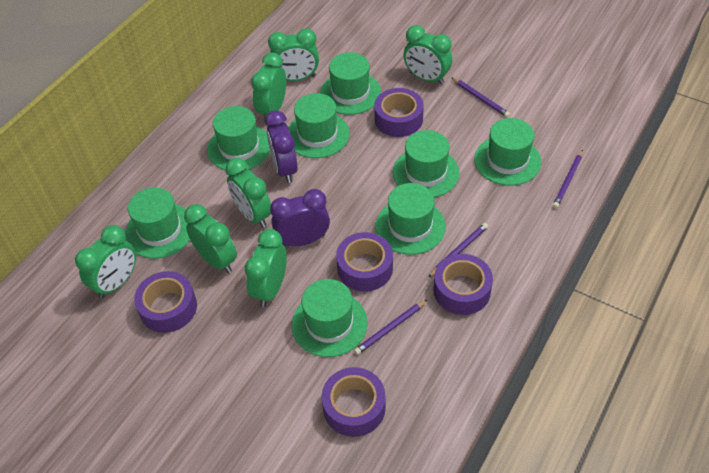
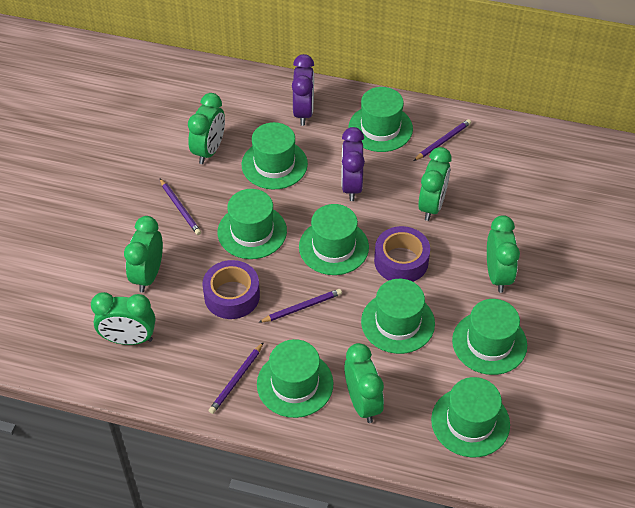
green clock: [75,225,136,298] [184,204,237,273] [225,158,271,228] [245,229,287,307] [251,52,286,122] [268,28,319,81] [403,25,452,85] = 7 -> [91,292,155,345] [124,216,163,292] [188,93,225,164] [344,343,384,423] [418,147,452,221] [487,215,520,293] = 6
purple tape: [134,271,197,333] [322,367,386,437] [336,232,393,291] [374,88,424,137] [433,254,493,315] = 5 -> [202,260,260,319] [374,226,430,282] = 2

